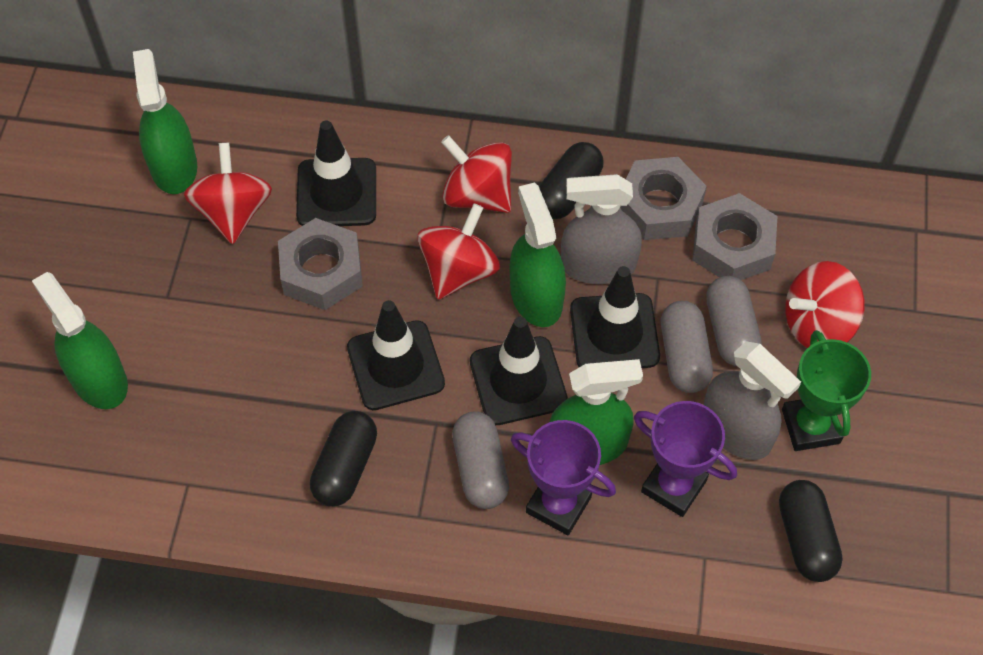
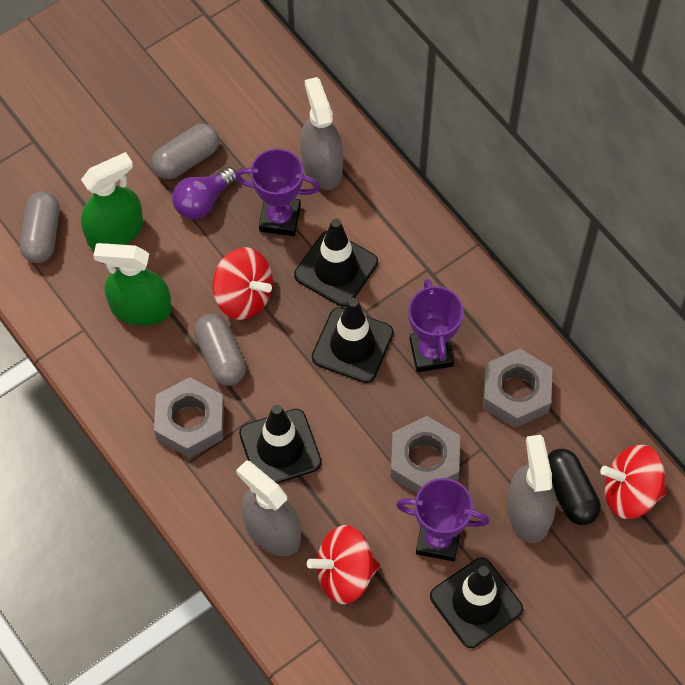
black capsule: [310,411,377,506] [539,142,604,219] [779,480,843,582] = 3 -> [548,449,601,525] = 1
green spray bottle: [32,272,128,409] [133,49,197,194] [510,183,566,327] [549,359,643,465] = 4 -> [81,152,143,250] [93,243,172,326] = 2
green trophy: [782,330,871,451] = 1 -> none = 0
grey spray bottle: [561,174,642,284] [704,341,801,460] = 2 -> [236,460,301,556] [300,77,343,190] [507,435,556,543] = 3
purple light bulb: none = 0 -> [172,167,237,219] = 1
purple trophy: [511,420,616,535] [634,401,737,517] = 2 -> [235,149,320,236] [396,478,489,561] [408,279,464,372] = 3
red spinning top: [184,143,272,244] [417,204,500,300] [441,135,512,213] [785,261,865,348] = 4 -> [213,247,273,320] [307,525,380,604] [600,445,667,519] = 3

